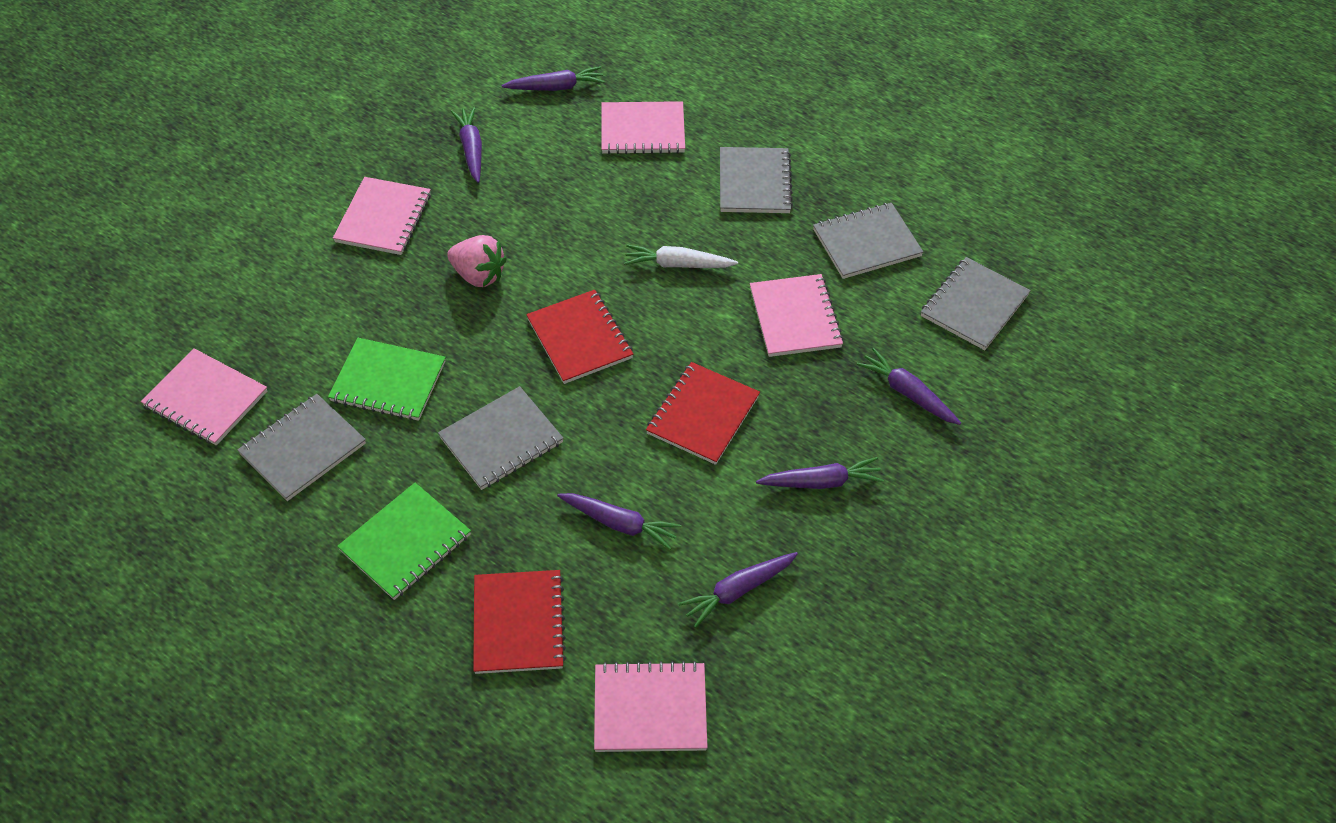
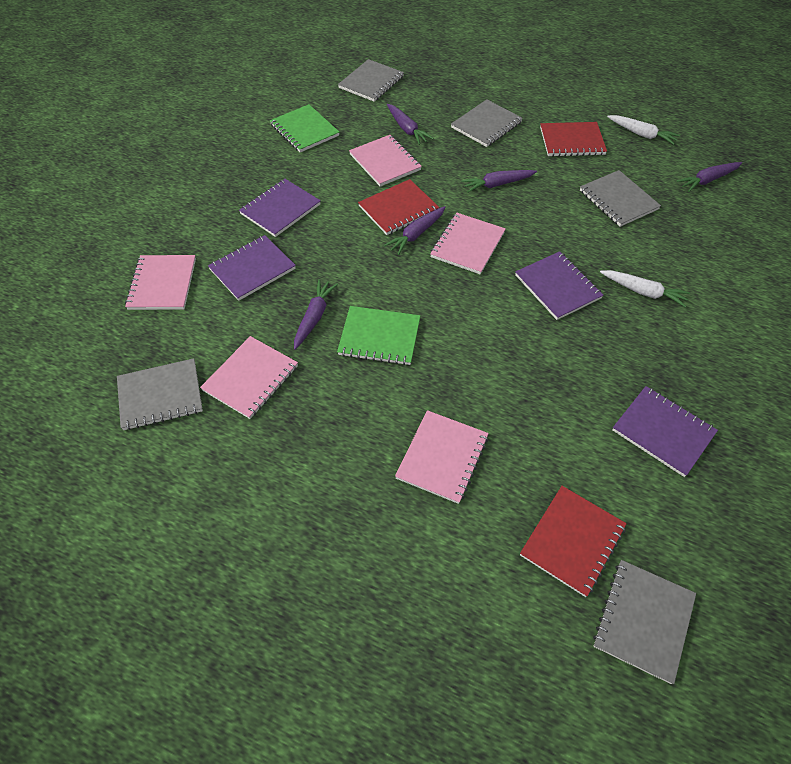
pink strawberry: [447,235,507,287] = 1 -> none = 0
purple carrot: [451,107,482,183] [502,66,605,91] [557,493,681,550] [678,552,798,628] [756,457,884,489] [856,348,961,425] = 6 -> [294,279,338,350] [384,206,446,255] [387,104,434,145] [461,170,537,193] [677,162,742,192] = 5
purple notebook: none = 0 -> [208,235,296,301] [239,179,321,237] [515,251,603,320] [612,386,718,477] = 4
white carrot: [624,245,738,268] = 1 -> [600,270,690,307] [607,115,680,145] = 2

